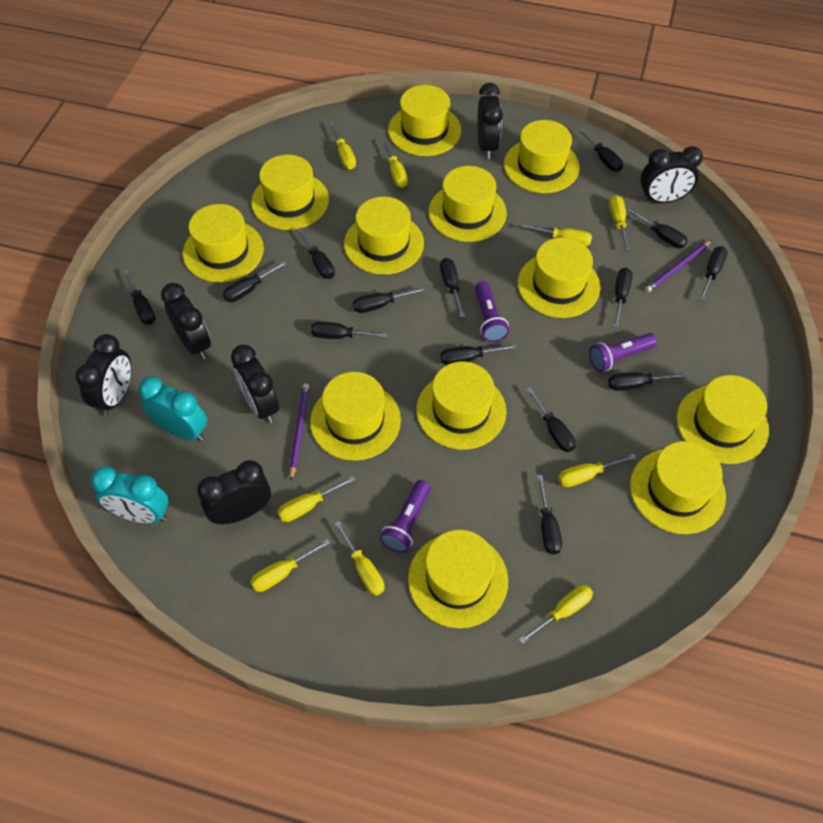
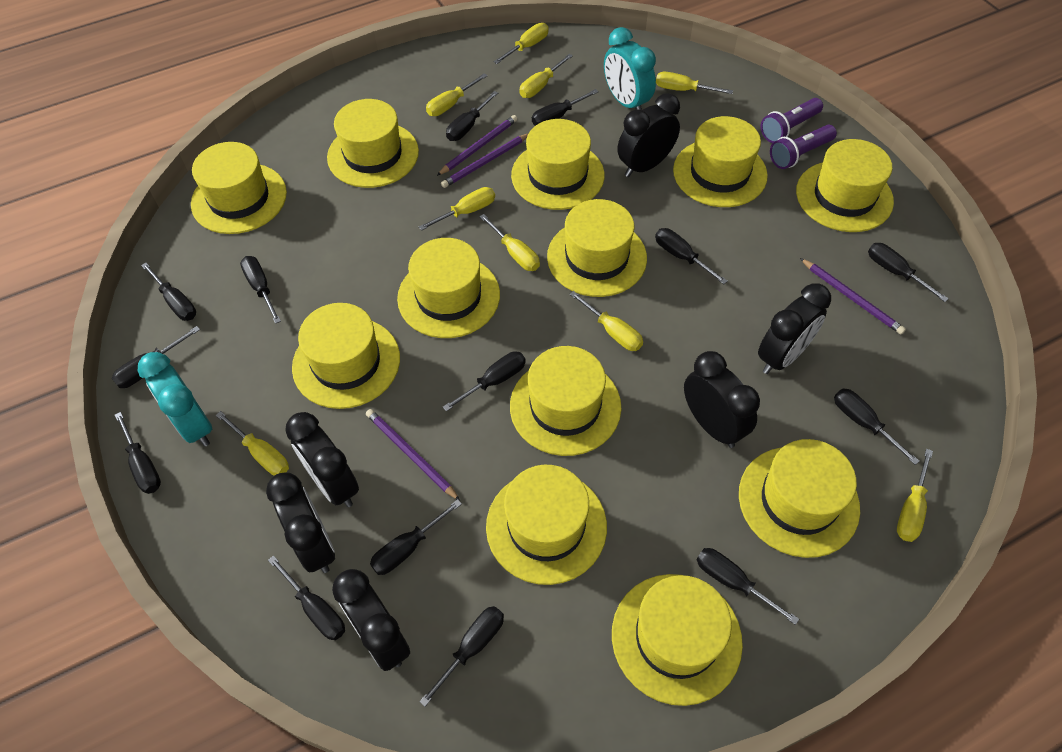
purple flashlight: [380,480,431,553] [475,282,509,342] [589,333,657,372] = 3 -> [761,98,823,143] [770,125,837,169] = 2
purple pencil: [289,383,309,480] [645,240,712,292] = 2 -> [366,409,460,501] [437,115,517,176] [441,133,529,188] [800,258,906,335] = 4

